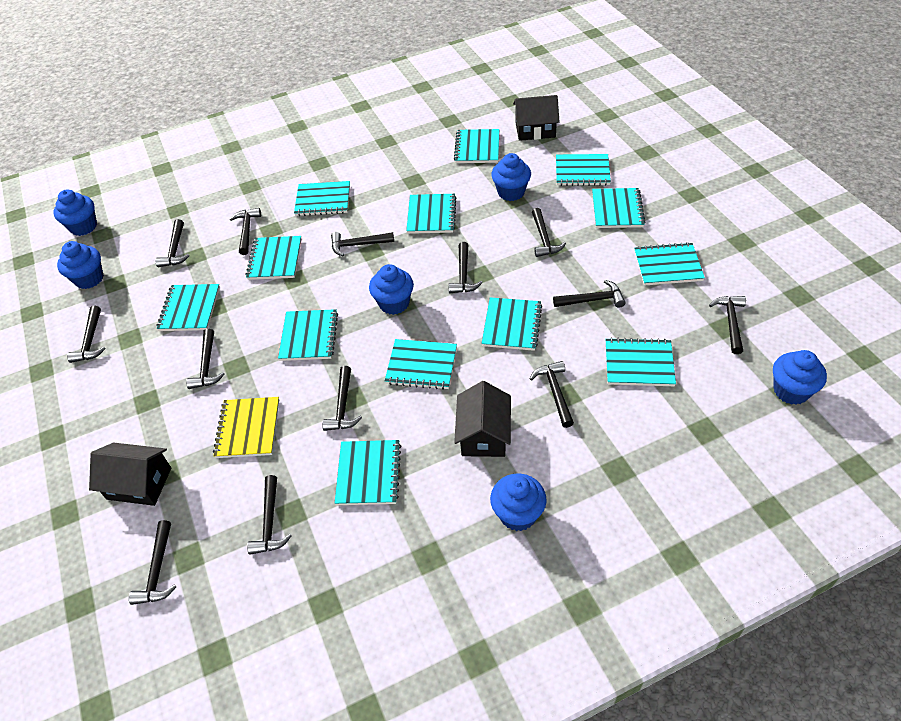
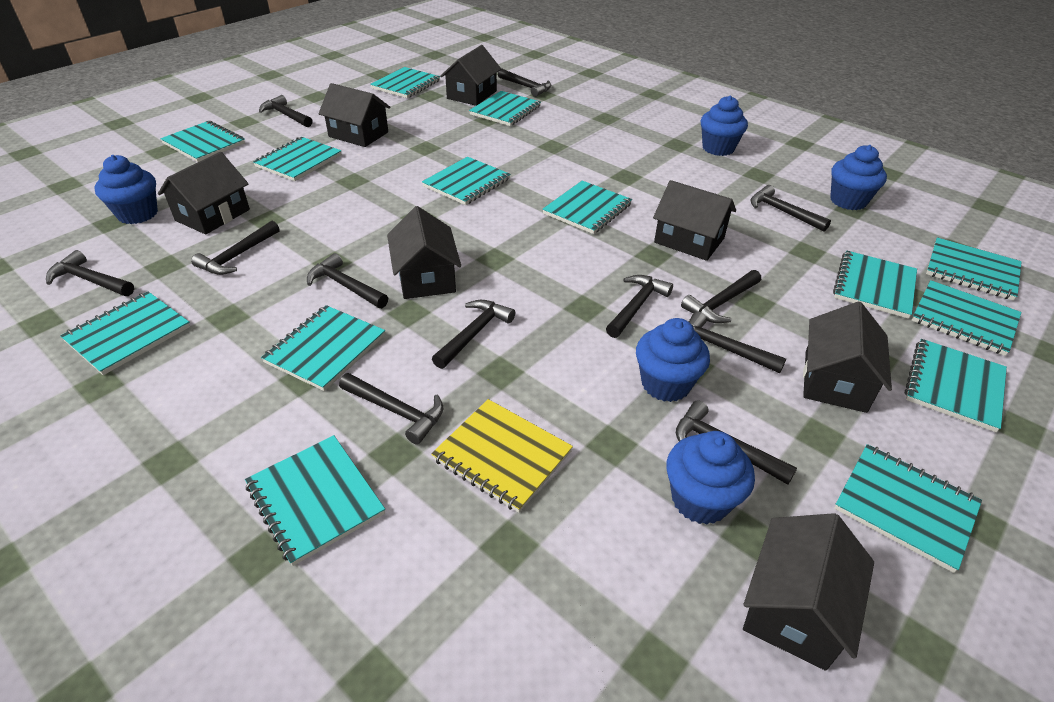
black hammer: [67,306,106,363] [129,520,176,605] [155,219,190,267] [186,329,225,389] [230,208,261,255] [247,475,291,555] [322,366,362,431] [331,232,394,256] [449,242,483,293] [530,361,574,428] [532,208,566,257] [553,280,625,308] [709,296,746,354] = 13 -> [46,250,134,296] [191,221,279,275] [259,95,313,127] [307,253,388,308] [339,373,443,445] [432,300,515,369] [498,69,551,97] [606,275,673,338] [676,400,797,485] [681,270,761,323] [689,312,786,373] [751,185,831,231] = 12
black house: [89,443,171,506] [454,381,511,457] [513,95,560,141] = 3 -> [158,152,250,235] [318,83,390,147] [387,206,461,299] [440,45,501,106] [653,180,736,261] [743,513,874,671] [803,301,892,413] = 7
blue cupcake: [53,189,97,236] [57,241,104,289] [369,264,414,315] [490,473,547,531] [491,153,531,201] [773,350,827,405] = 6 -> [94,155,158,224] [636,318,710,402] [667,431,755,525] [700,95,748,156] [830,145,887,210] = 5
turquoise notebook: [157,284,220,331] [246,236,302,280] [278,309,338,361] [294,181,350,216] [335,440,401,505] [385,339,457,390] [406,194,456,234] [454,129,499,163] [481,297,542,351] [556,154,611,186] [592,188,645,228] [606,337,676,386] [634,242,705,286] = 13 -> [60,291,190,375] [160,121,245,162] [245,435,385,566] [253,137,342,181] [261,305,385,391] [370,67,440,98] [422,157,510,205] [469,91,541,126] [542,181,632,234] [833,251,917,319] [834,444,982,573] [905,339,1007,432] [912,280,1022,356] [926,237,1022,301] = 14

